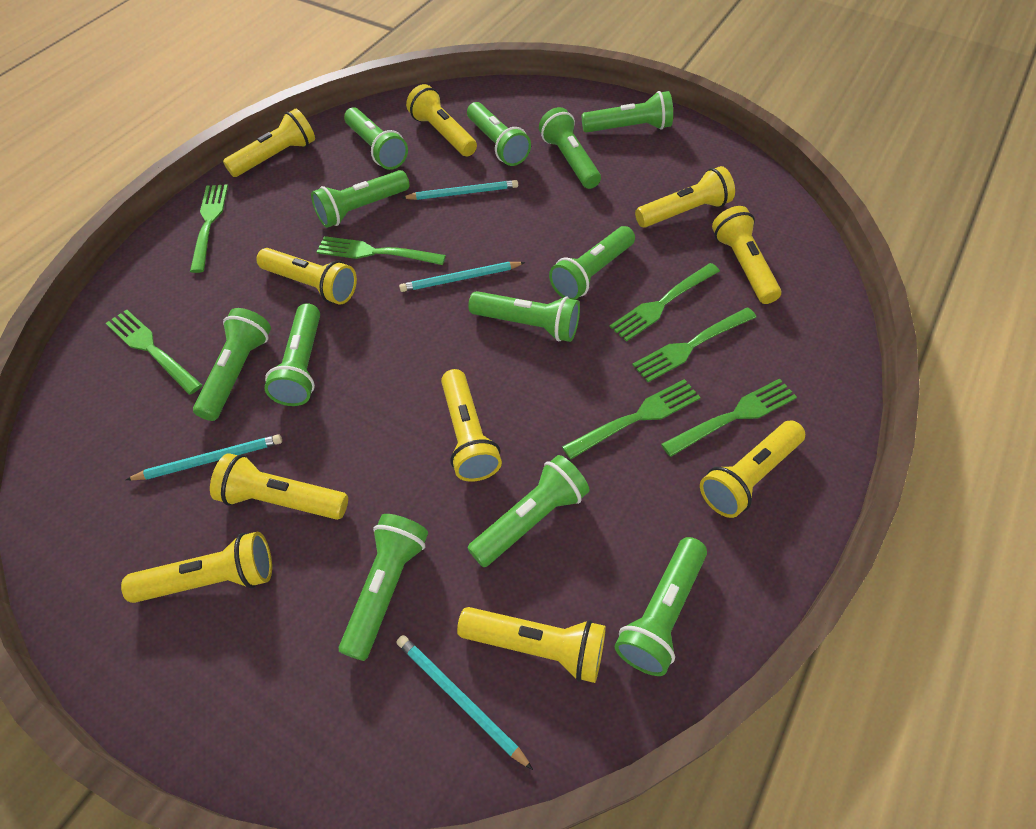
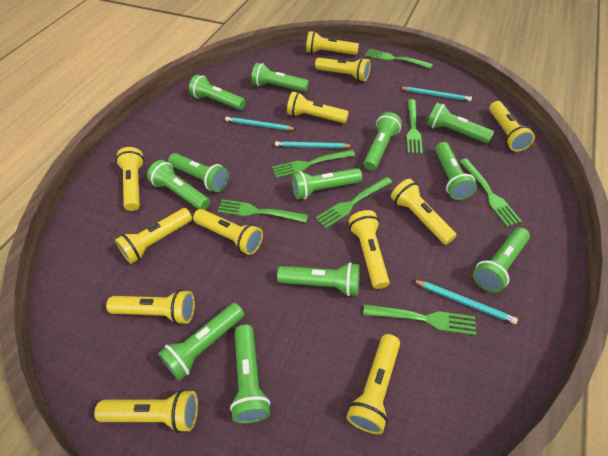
yellow flashlight: [121,532,272,603] [210,453,348,520] [223,109,315,177] [256,248,357,305] [406,84,477,156] [441,369,502,482] [457,607,606,683] [635,166,735,228] [700,421,805,518] [712,206,781,304] = 10 -> [94,389,198,433] [106,290,195,325] [115,208,192,264] [116,147,145,211] [193,209,263,255] [287,92,349,123] [306,31,359,55] [315,58,371,81] [346,334,400,434] [349,210,390,289] [391,179,457,245] [489,101,535,152] = 12

